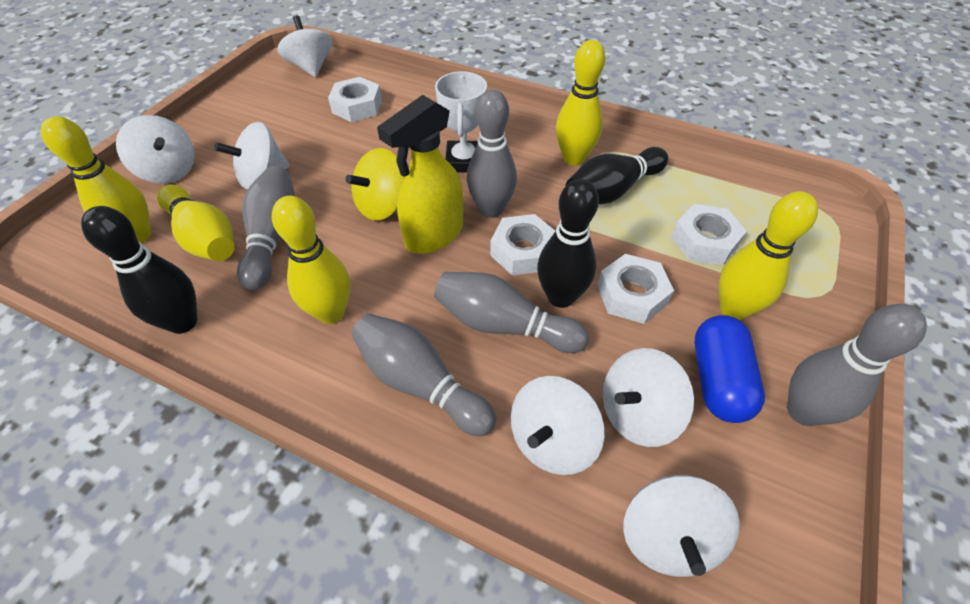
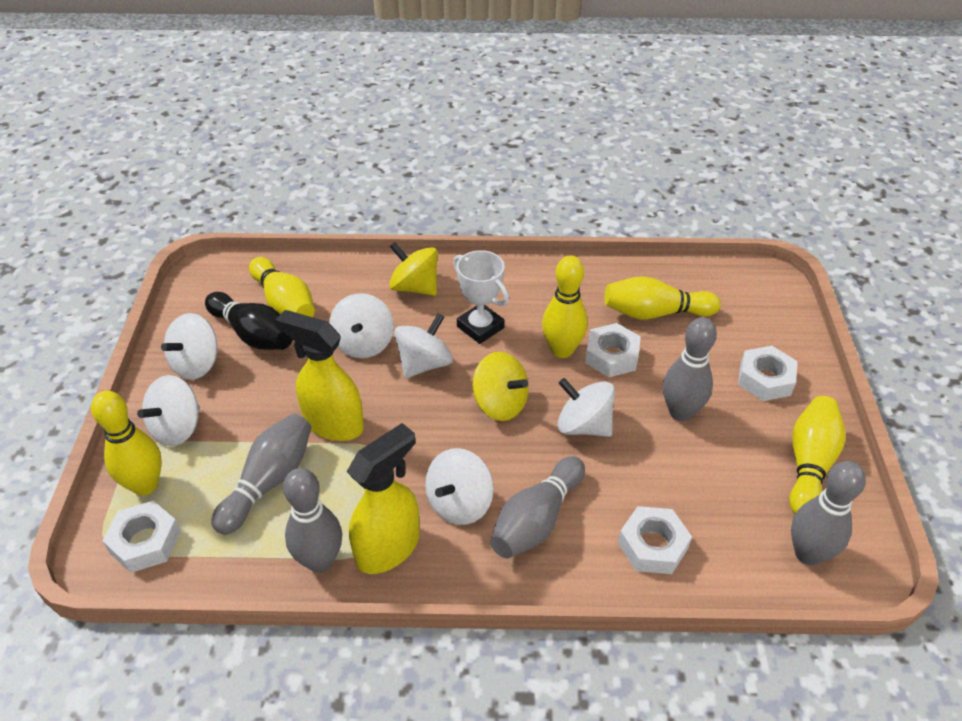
black bowling pin: [81,206,198,334] [537,179,599,308] [566,147,668,204] = 3 -> [205,292,293,350] = 1
blue capsule: [695,315,765,423] = 1 -> none = 0
yellow spinning top: [345,148,405,221] = 1 -> [389,242,438,296] [473,352,529,421] = 2
yellow spray bottle: [377,95,463,254] = 1 -> [275,310,364,441] [347,423,419,574] = 2

